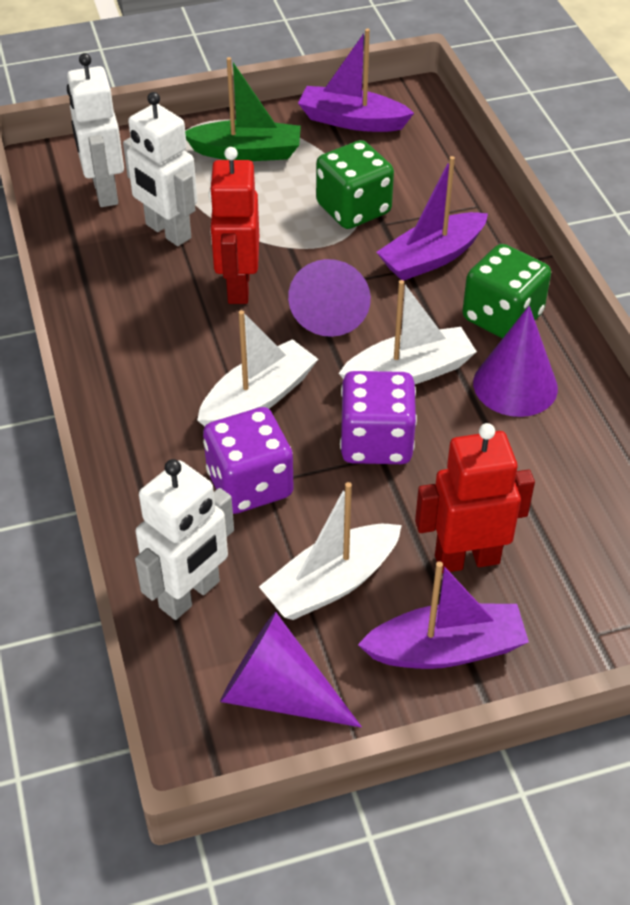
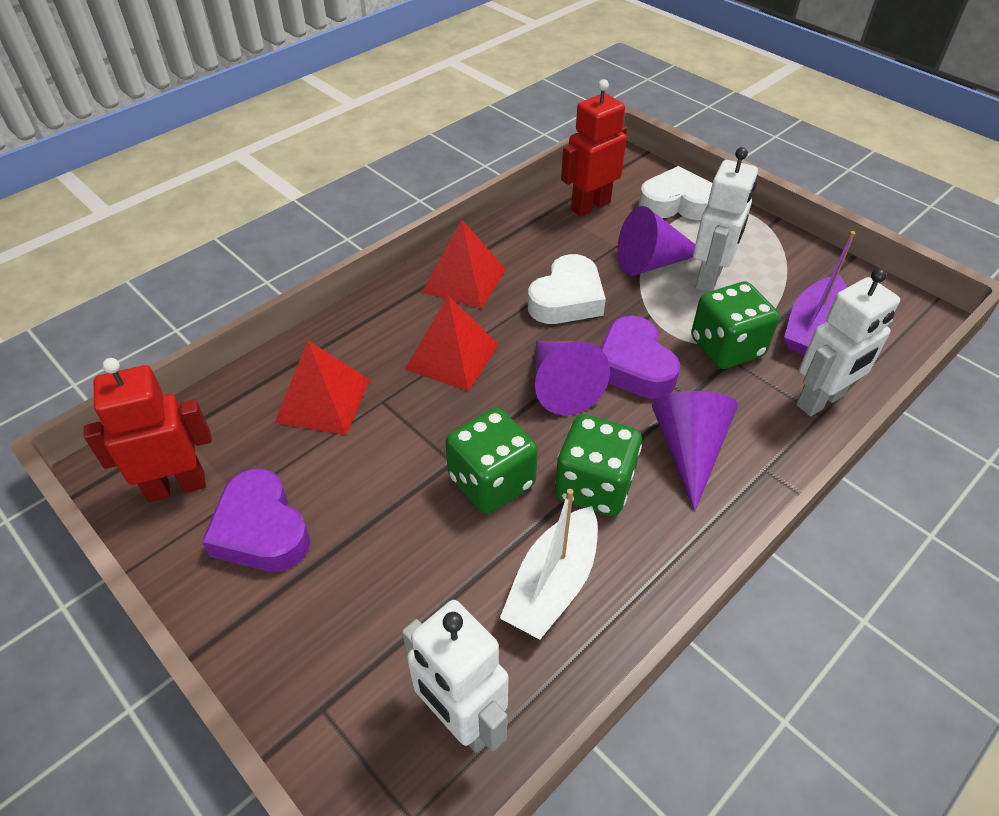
green boat: [185,57,301,161] = 1 -> none = 0
green dice: [316,140,394,229] [462,244,551,339] = 2 -> [445,408,538,514] [555,414,642,516] [691,281,780,369] = 3
purple boat: [298,29,414,132] [358,561,529,669] [376,156,488,281] = 3 -> [784,231,855,355] = 1
purple dice: [203,407,294,514] [340,371,417,464] = 2 -> none = 0
purple heart: none = 0 -> [202,469,310,572] [600,316,680,399] = 2
red pyramid: none = 0 -> [275,340,370,435] [405,296,499,391] [422,220,506,309] = 3
white boat: [197,310,318,426] [259,482,402,620] [338,280,477,384] = 3 -> [500,489,598,640] = 1
white heart: none = 0 -> [528,254,606,324] [638,166,712,220] = 2

